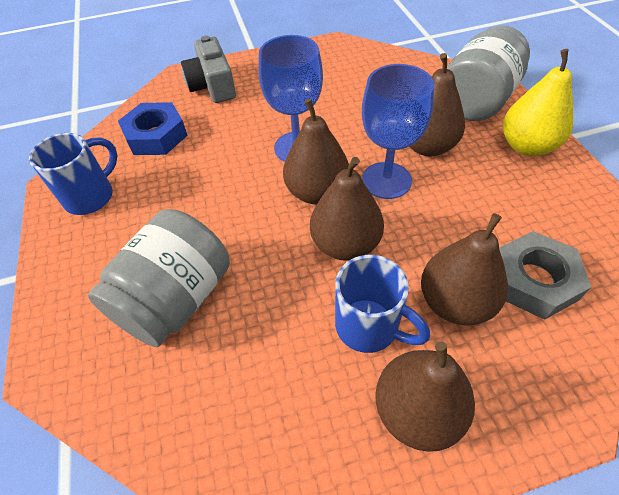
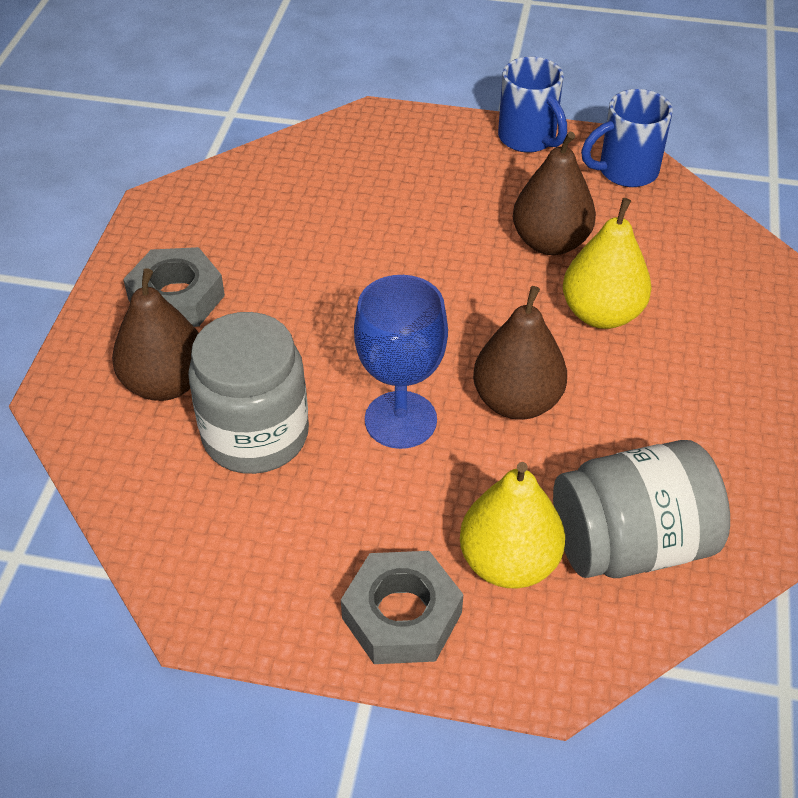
blue goblet: [259,35,323,162] [362,64,434,199] = 2 -> [354,275,448,449] = 1
blue nut: [118,102,188,155] = 1 -> none = 0
brown pear: [283,99,349,204] [310,157,384,261] [375,342,475,452] [409,53,465,156] [421,214,508,326] = 5 -> [112,268,198,401] [473,286,567,420] [513,132,596,255] = 3
grey camera: [181,36,236,103] = 1 -> none = 0
grey nut: [499,231,591,320] = 1 -> [123,247,225,327] [341,551,463,664] = 2
yellow pear: [503,49,573,156] = 1 -> [460,462,565,588] [563,198,652,329] = 2

